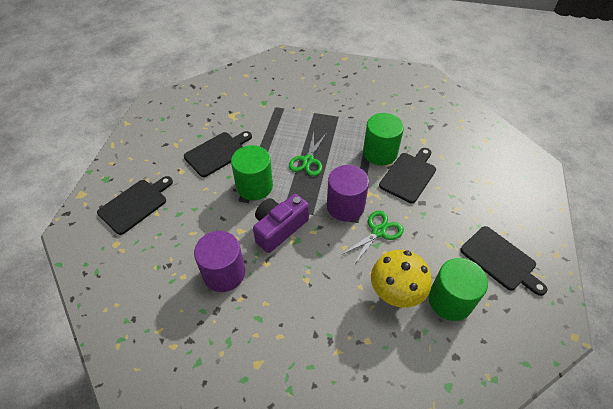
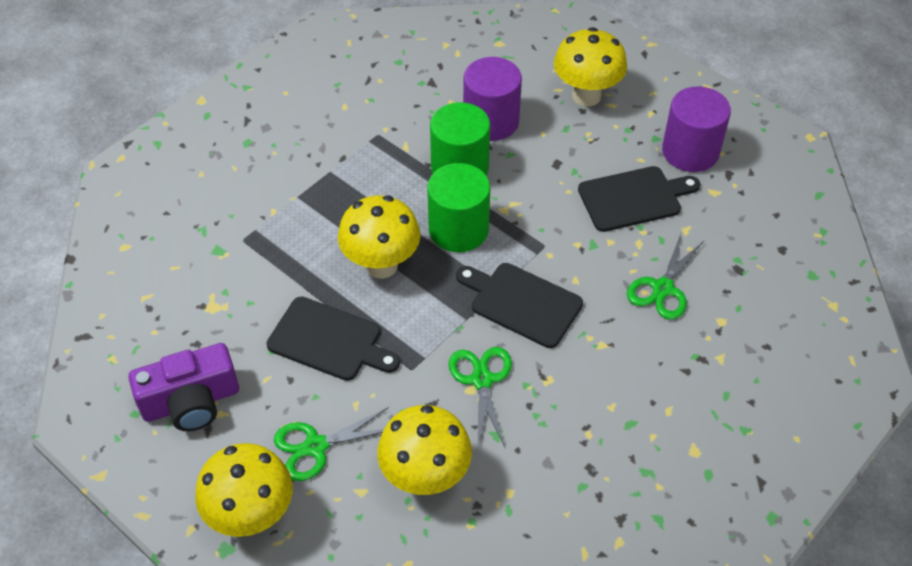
black cutting board: [97,176,173,235] [184,131,252,177] [379,148,436,203] [460,226,547,296] = 4 -> [266,296,400,381] [456,263,583,348] [578,166,700,232] = 3
green cylinder: [231,145,273,200] [363,113,404,165] [428,258,488,321] = 3 -> [427,163,490,252] [430,102,490,175] = 2
green scissors: [289,132,327,176] [341,211,404,266] = 2 -> [274,407,389,481] [449,347,512,447] [627,234,704,320] = 3
yellow mushroom: [371,250,432,308] = 1 -> [195,443,293,537] [338,195,421,279] [377,405,472,495] [554,27,627,107] = 4

